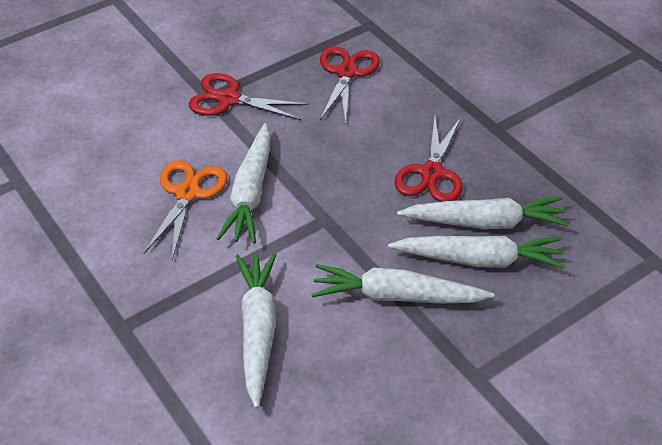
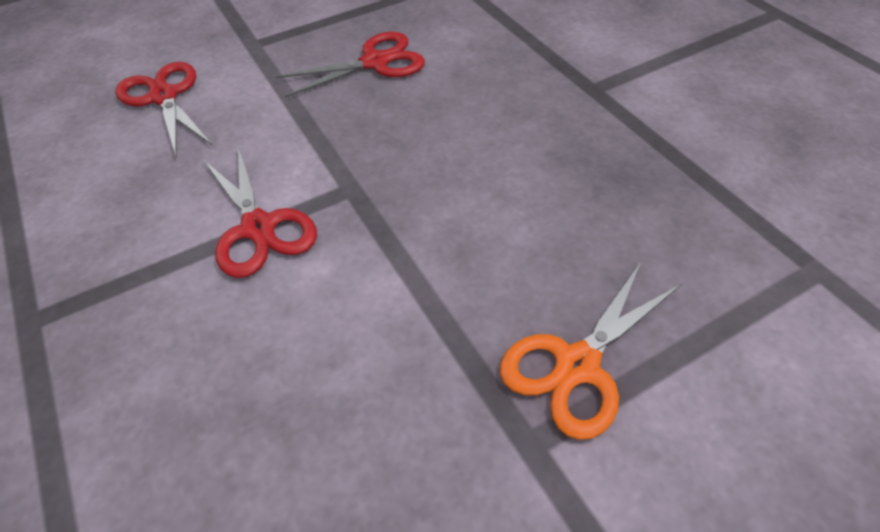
white carrot: [216,123,271,244] [236,253,277,408] [312,264,494,304] [388,236,565,269] [397,197,569,229] = 5 -> none = 0

